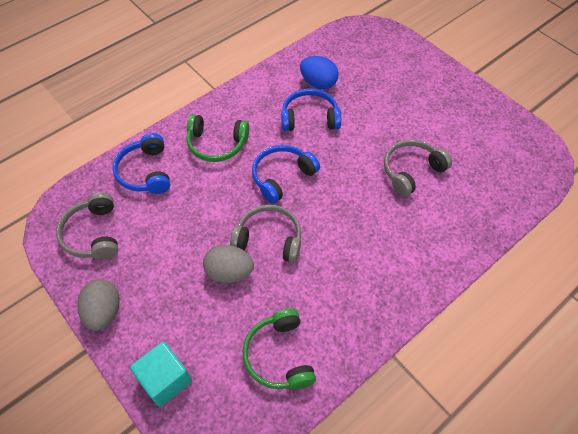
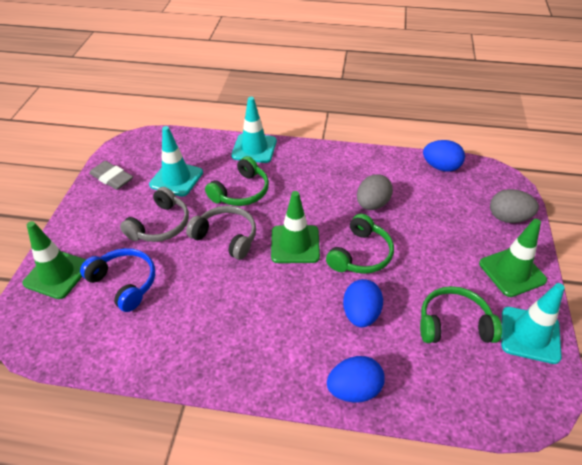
blue egg: [300,56,339,89] = 1 -> [327,356,385,403] [343,279,383,328] [423,140,465,172] = 3
blue headphones: [113,133,170,194] [252,145,320,204] [281,88,341,131] = 3 -> [80,248,155,312] = 1
green headphones: [186,114,249,162] [243,308,316,389] = 2 -> [205,156,269,206] [326,214,394,274] [420,286,502,343] = 3
green traffic cone: none = 0 -> [22,221,86,299] [271,191,320,263] [479,219,547,297] = 3
grey eraser: none = 0 -> [89,161,133,190] = 1
grey headphones: [56,192,118,259] [230,205,301,263] [384,139,452,197] = 3 -> [120,187,189,242] [186,206,256,260] = 2
turquoise cube: [130,342,192,407] = 1 -> none = 0
turquoise traffic cone: none = 0 -> [149,126,203,197] [231,97,277,163] [501,283,565,364] = 3

